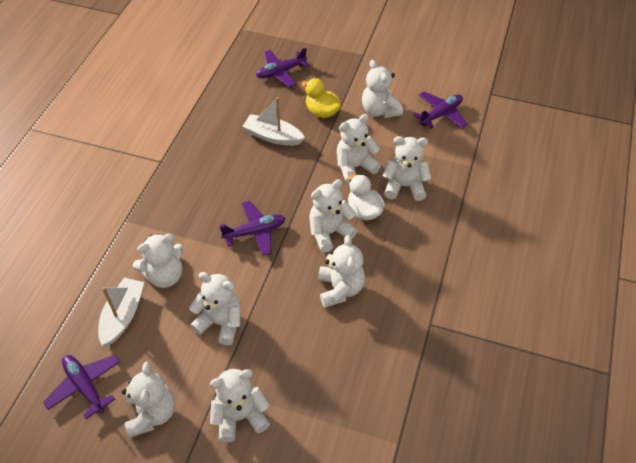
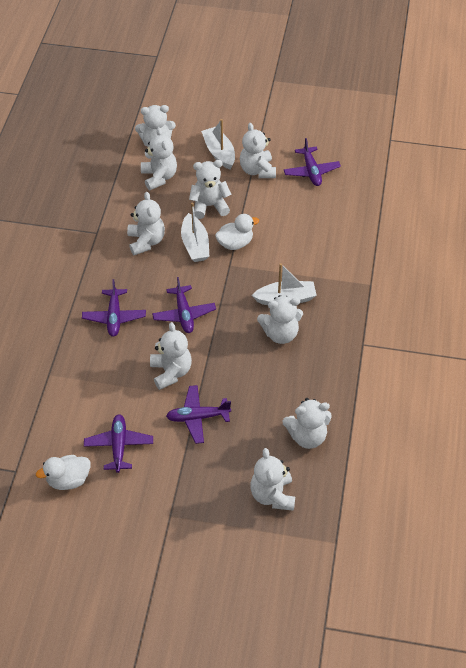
purple plane: [43,355,120,419] [220,201,285,256] [256,48,310,87] [414,92,468,129] = 4 -> [82,279,146,337] [84,414,153,473] [152,277,216,333] [166,385,231,444] [284,138,341,186] = 5
white boat: [98,278,144,346] [242,97,305,146] = 2 -> [181,203,209,262] [201,119,235,170] [252,263,317,305] = 3
white duck: [348,174,385,220] = 1 -> [36,455,91,490] [215,214,259,250] = 2
yellow duck: [301,78,341,118] = 1 -> none = 0

